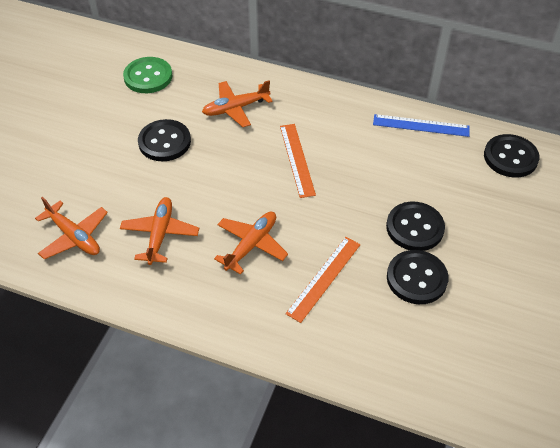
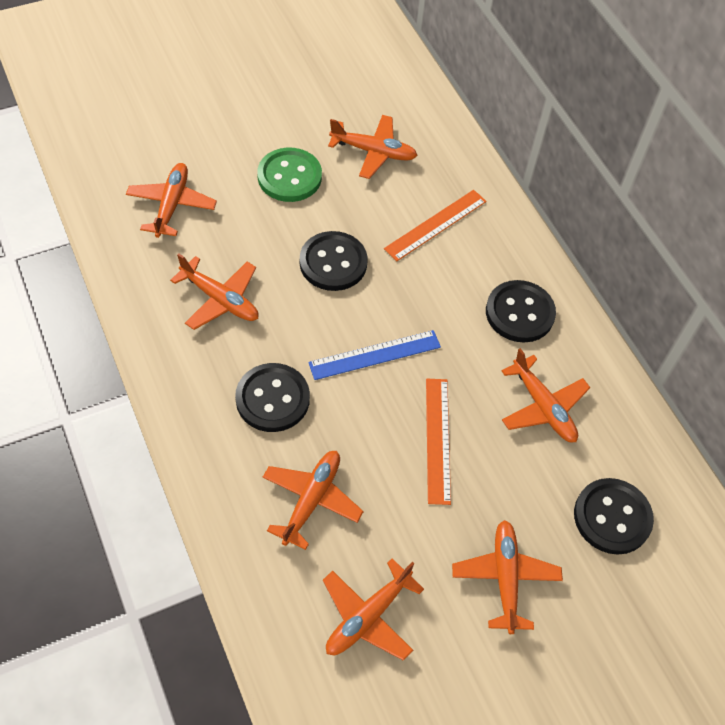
orange plane: [35,197,108,259] [120,197,199,265] [202,80,273,127] [214,212,288,275] = 4 -> [126,163,217,238] [170,254,259,330] [263,451,364,550] [323,558,424,661] [328,115,418,179] [452,520,563,634] [502,348,590,442] = 7

